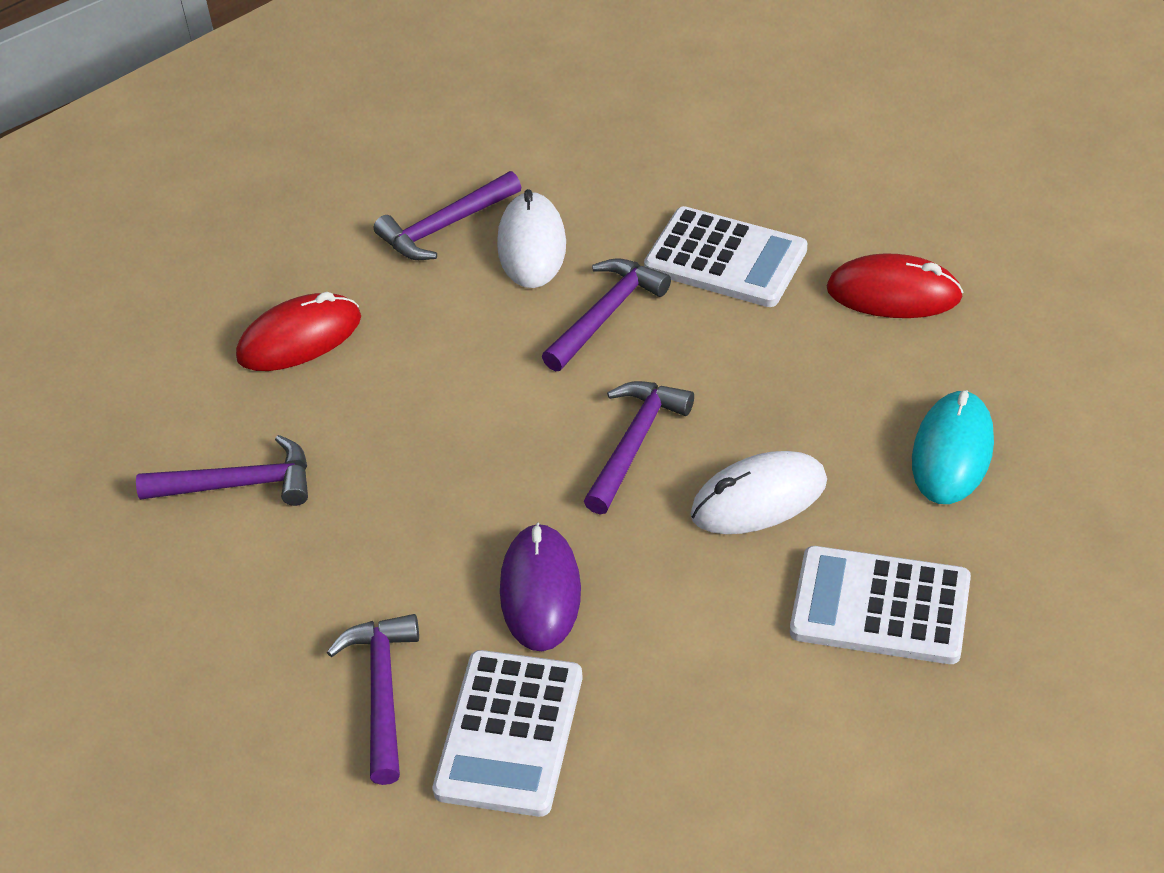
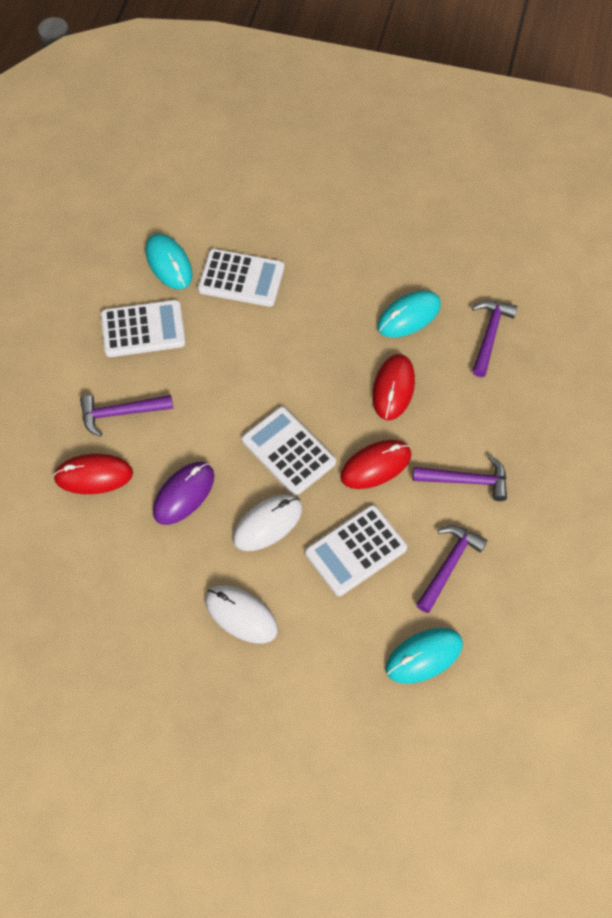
purple hammer: [136,435,308,506] [327,614,419,785] [374,171,521,260] [542,258,671,371] [584,381,694,514] = 5 -> [80,395,173,437] [413,456,507,501] [416,525,487,613] [472,301,518,377] = 4
red mouse: [236,292,361,371] [827,253,963,318] = 2 -> [53,454,133,494] [340,440,411,489] [372,354,415,420] = 3
turquoise mouse: [912,390,994,504] = 1 -> [145,233,192,289] [377,291,441,337] [386,628,463,684] = 3
white calculator: [433,650,582,817] [644,206,807,307] [790,546,971,664] = 3 -> [101,300,186,357] [198,249,284,307] [242,406,336,496] [305,505,407,596] = 4

